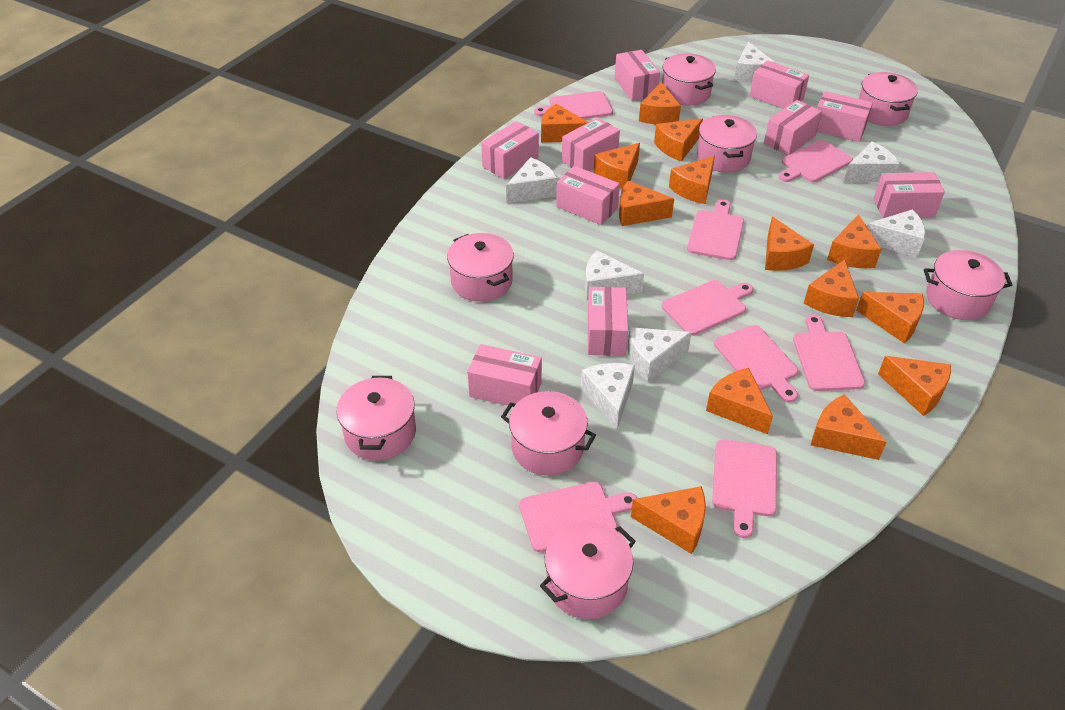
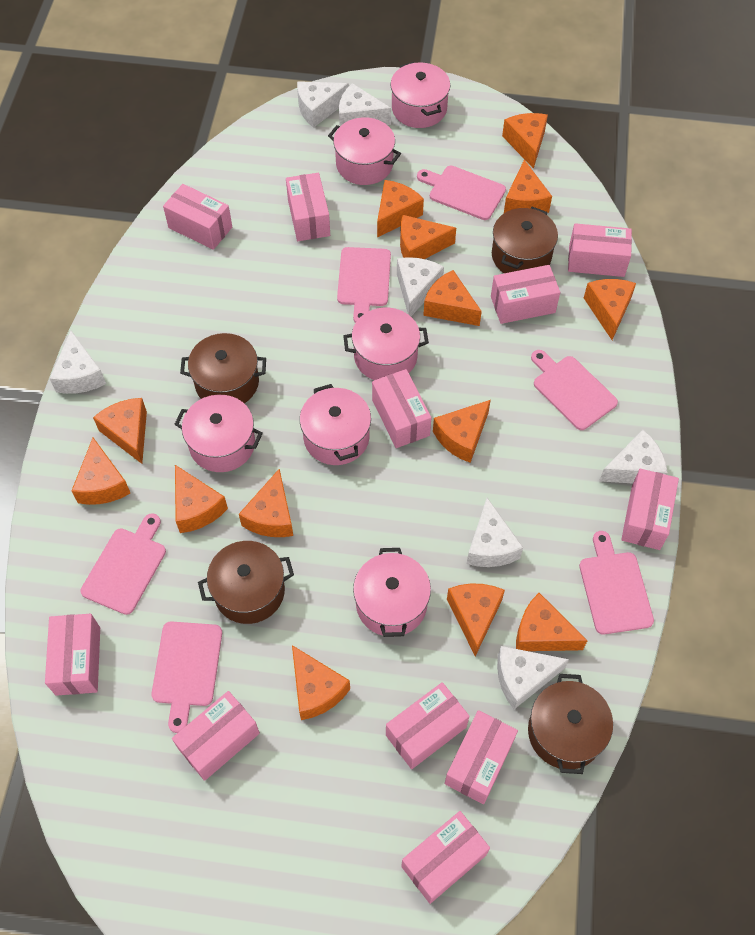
brown pot: none = 0 -> [180,333,266,403] [198,541,294,624] [492,207,558,273] [528,674,613,774] = 4
pink box: [467,344,542,407] [481,121,539,179] [556,166,620,225] [562,118,620,171] [588,287,628,356] [615,50,660,101] [750,60,809,109] [764,100,822,155] [817,91,873,142] [874,172,945,218] = 10 -> [45,614,100,696] [163,184,232,250] [172,691,260,781] [286,173,330,241] [372,369,431,448] [386,682,470,769] [401,811,490,904] [445,710,518,804] [491,265,560,324] [568,223,632,277] [621,469,679,550] = 11
pink cutting board: [519,482,637,552] [534,91,613,119] [662,280,753,336] [687,200,744,260] [712,440,777,538] [714,325,798,403] [779,140,853,182] [793,314,865,391] = 8 -> [80,513,166,615] [151,621,222,733] [337,247,391,323] [417,166,506,220] [531,350,618,430] [579,531,654,634] = 6
pink pot: [336,376,416,461] [447,233,514,302] [501,391,596,476] [540,521,636,619] [662,53,716,106] [697,115,757,173] [859,72,918,126] [924,250,1012,320] = 8 -> [174,395,263,472] [300,384,371,465] [328,117,401,185] [343,308,429,380] [353,548,431,637] [390,62,450,128] = 6

